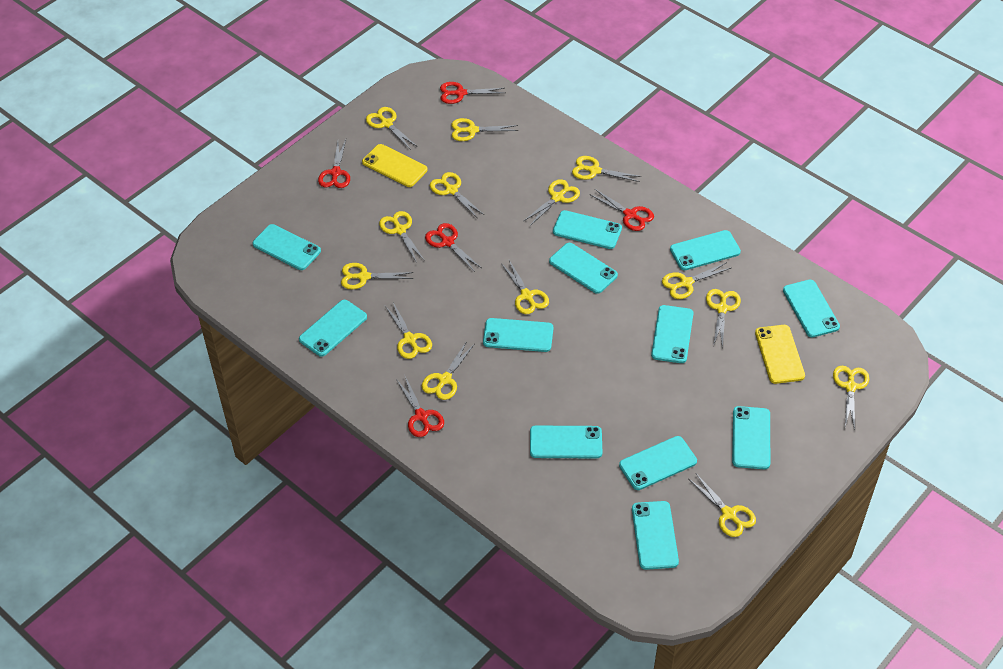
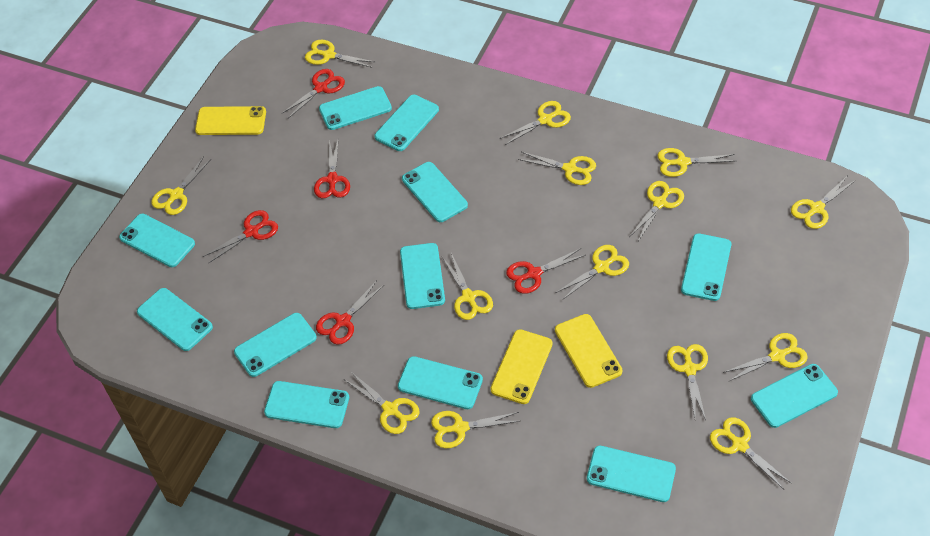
yellow phone: [362,144,427,187] [755,325,805,384] = 2 -> [195,106,266,135] [490,329,553,404] [555,314,622,388] = 3

